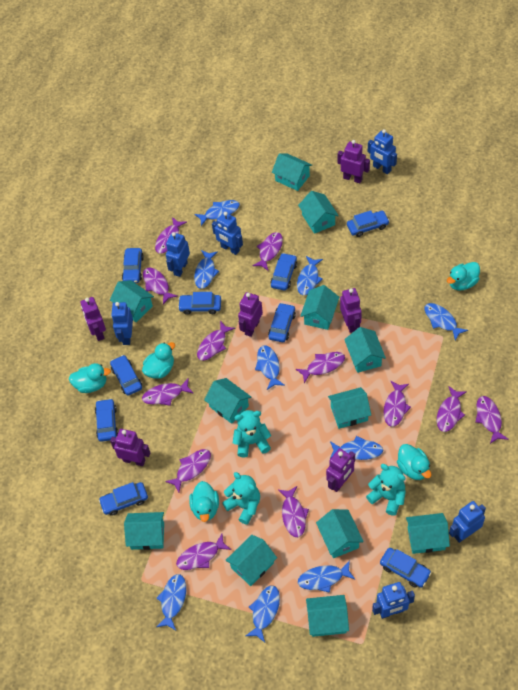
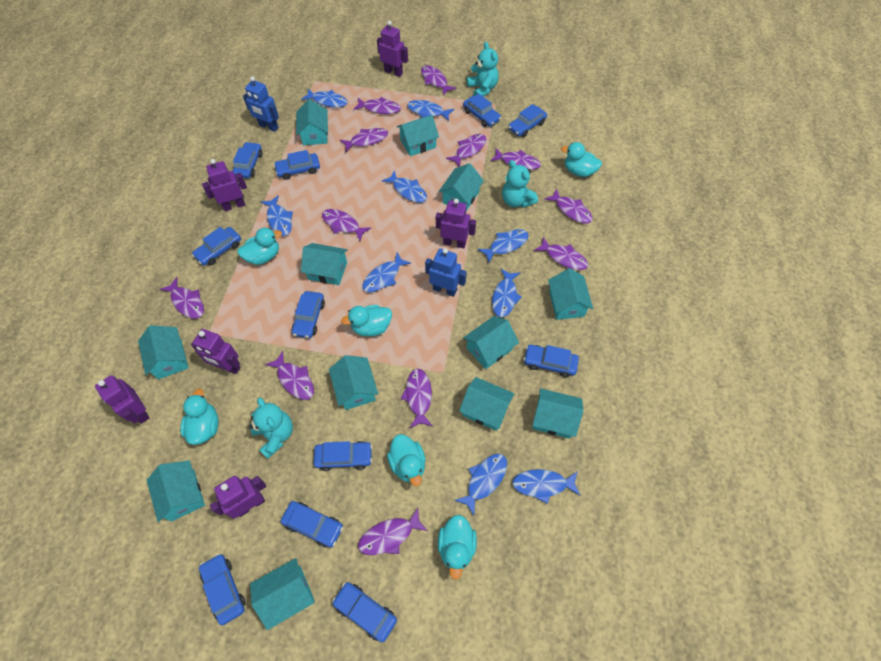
blue car: [95,399,118,442] [99,482,148,516] [110,355,142,396] [122,248,144,283] [178,292,221,315] [268,303,296,342] [271,253,297,291] [347,210,390,237] [380,548,431,588] = 9 -> [192,227,241,266] [199,554,246,625] [233,142,263,178] [274,150,320,180] [281,501,343,548] [292,291,325,338] [314,441,372,471] [332,582,397,642] [463,94,501,127] [508,104,547,137] [524,345,579,377] = 11
blue robot: [111,302,133,345] [166,232,190,277] [212,212,243,255] [368,129,397,174] [372,582,415,619] [449,501,486,543] = 6 -> [243,76,279,132] [425,248,467,297] = 2
turquoise duck: [69,363,111,393] [142,342,175,379] [189,481,219,522] [397,444,431,480] [447,262,480,290] = 5 -> [180,389,219,445] [238,228,282,265] [341,305,392,336] [387,434,426,486] [438,515,477,580] [561,142,602,177] = 6

